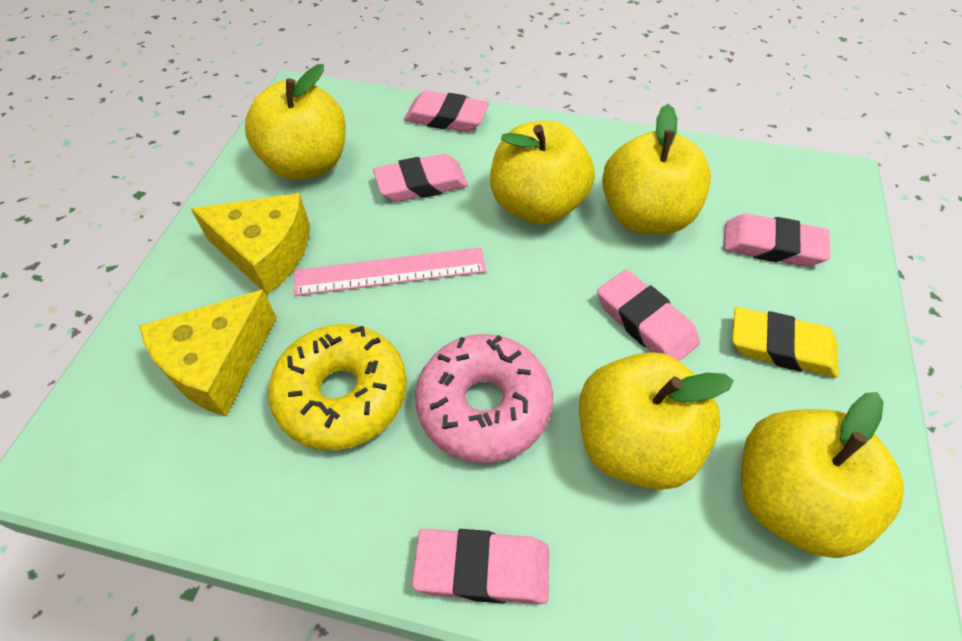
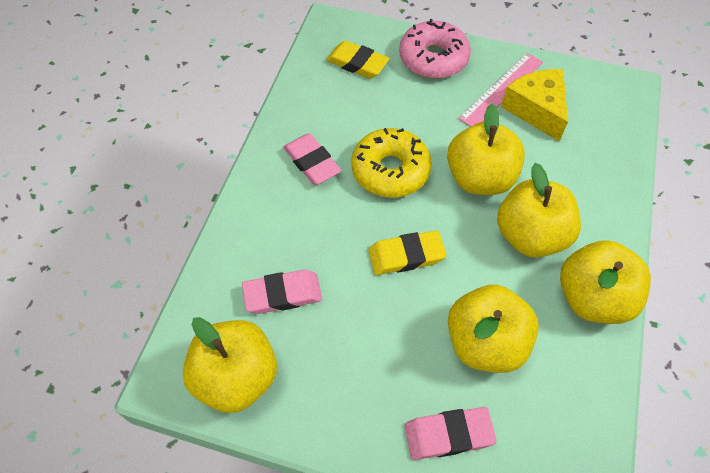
pink eraser: [373,154,468,202] [404,91,489,132] [412,529,549,604] [597,269,700,361] [723,213,831,267] = 5 -> [242,270,322,314] [283,133,341,185] [405,407,497,460] = 3
yellow cheese: [139,290,277,416] [191,193,310,295] = 2 -> [501,69,568,141] = 1
yellow eraser: [732,307,839,378] = 1 -> [326,40,390,79] [368,231,446,275] = 2

